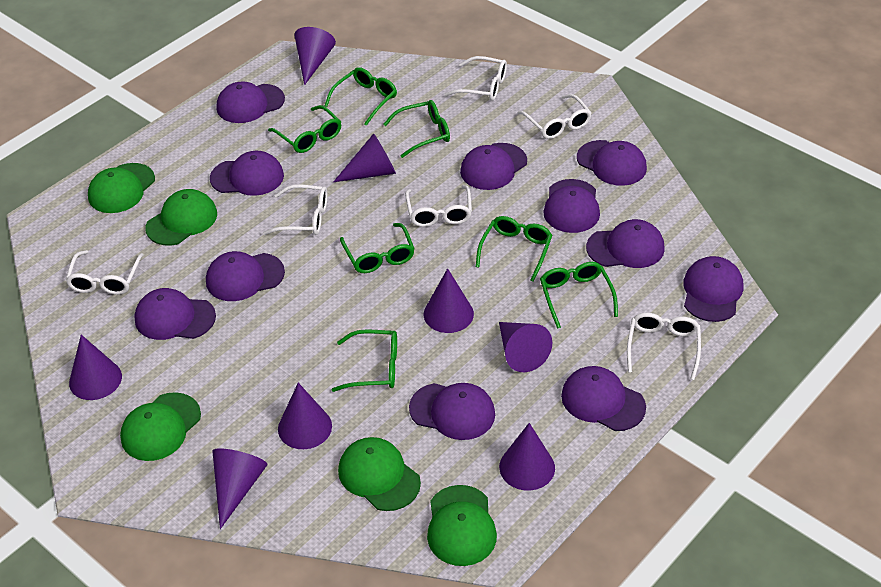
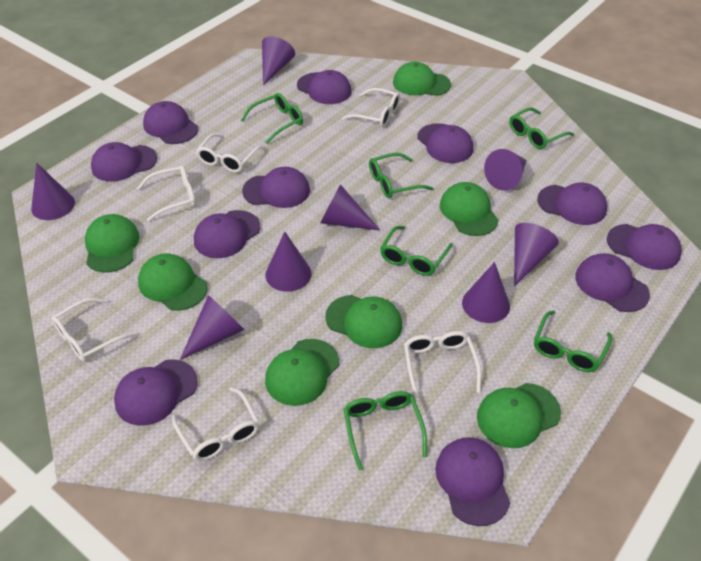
green cap: [88,163,155,213] [120,392,201,461] [145,189,217,246] [338,437,421,511] [427,485,497,566] = 5 -> [85,214,140,272] [138,253,208,311] [265,339,339,406] [325,295,402,348] [393,62,451,96] [440,182,499,236] [477,383,561,448] = 7
green glasses: [268,105,341,153] [325,67,397,126] [332,329,397,392] [340,223,415,273] [383,100,450,158] [476,216,552,282] [540,262,618,329] = 7 -> [241,93,303,144] [344,391,427,471] [369,153,434,198] [380,226,453,276] [509,108,574,149] [534,311,612,372] = 6

